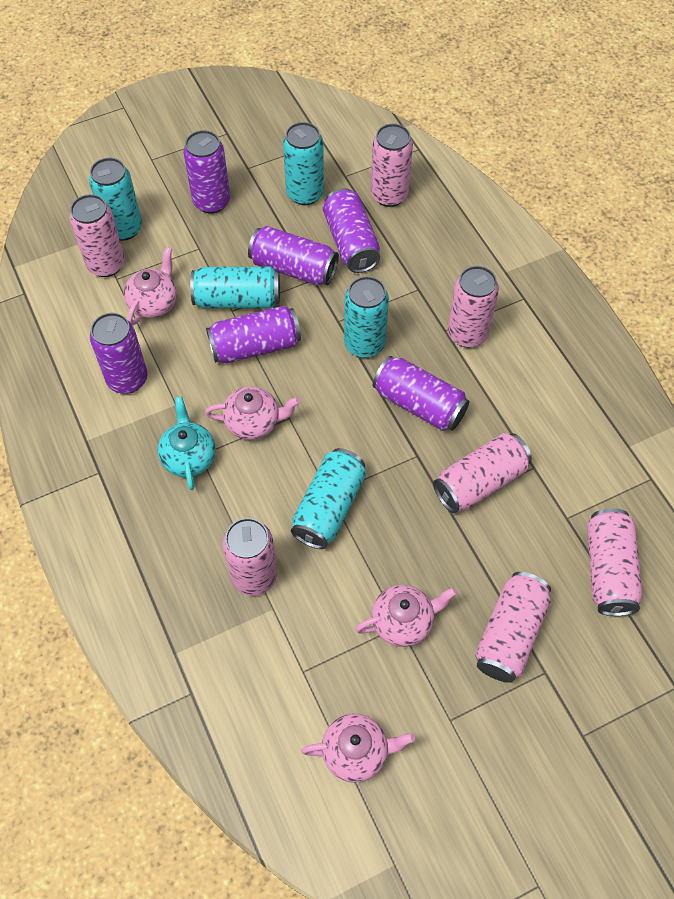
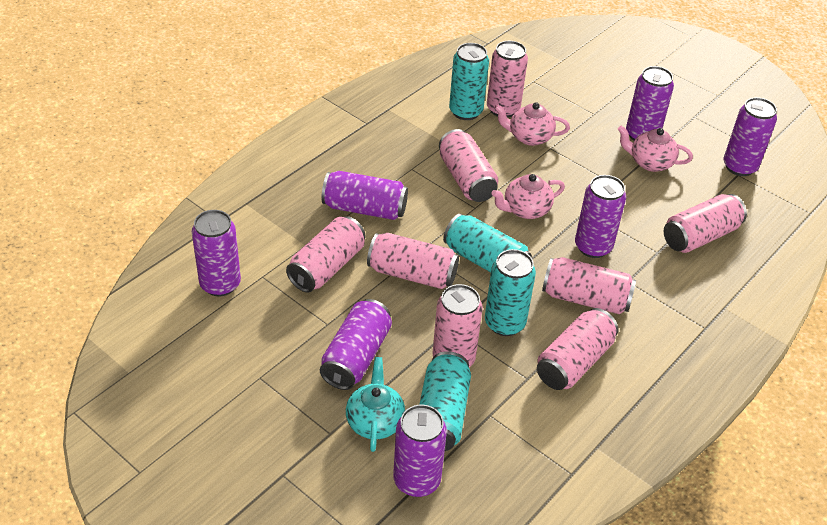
pink can: [70,194,125,277] [223,518,277,596] [371,124,413,207] [433,433,532,513] [448,266,499,348] [475,572,551,683] [587,508,643,616] = 7 -> [286,216,365,293] [367,233,459,289] [433,284,483,367] [439,129,499,202] [487,41,528,118] [537,308,618,390] [542,257,636,314] [664,194,747,253] = 8
pink teapot: [124,247,177,325] [205,386,300,440] [301,714,415,783] [355,585,457,647] = 4 -> [491,174,565,219] [494,102,570,146] [618,126,693,172] = 3
purple can: [90,313,148,394] [183,130,230,213] [206,306,301,363] [248,226,339,285] [323,188,380,273] [373,356,469,431] = 6 -> [192,210,241,296] [320,299,392,390] [321,171,408,220] [393,405,447,497] [575,175,626,258] [626,66,674,141] [723,97,777,176] = 7
turquoise can: [89,158,142,241] [190,267,280,308] [283,122,324,205] [291,448,366,549] [344,276,389,358] = 5 -> [419,351,471,451] [443,214,532,272] [449,43,489,120] [485,249,536,336] = 4

